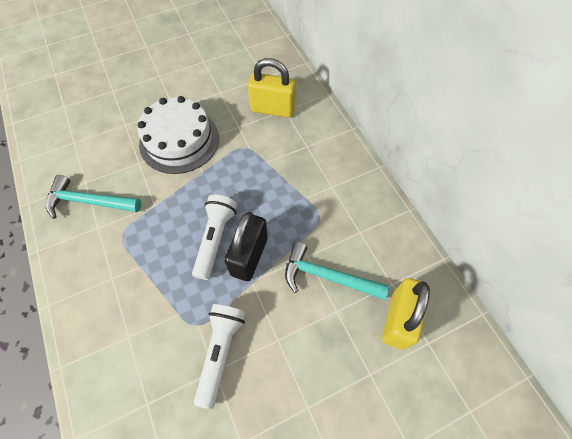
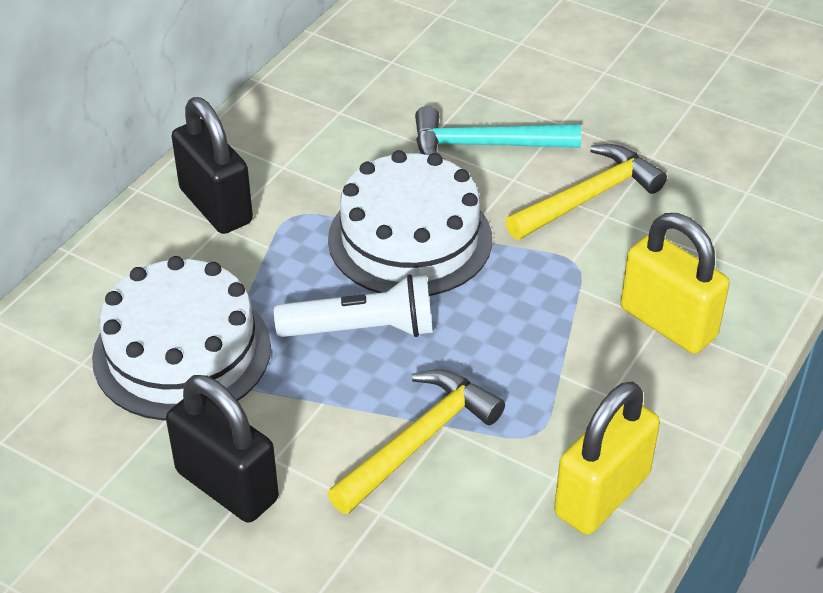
black padlock: [224,212,268,281] = 1 -> [166,375,279,523] [172,97,253,234] = 2
turquoise hammer: [46,175,141,219] [285,242,389,300] = 2 -> [415,106,581,159] = 1
white cake: [138,96,219,174] = 1 -> [92,256,271,420] [328,150,492,296] = 2
white flashlight: [192,195,237,280] [194,304,246,409] = 2 -> [274,274,433,337] = 1
yellow hammer: none = 0 -> [327,369,505,514] [505,144,667,240] = 2

